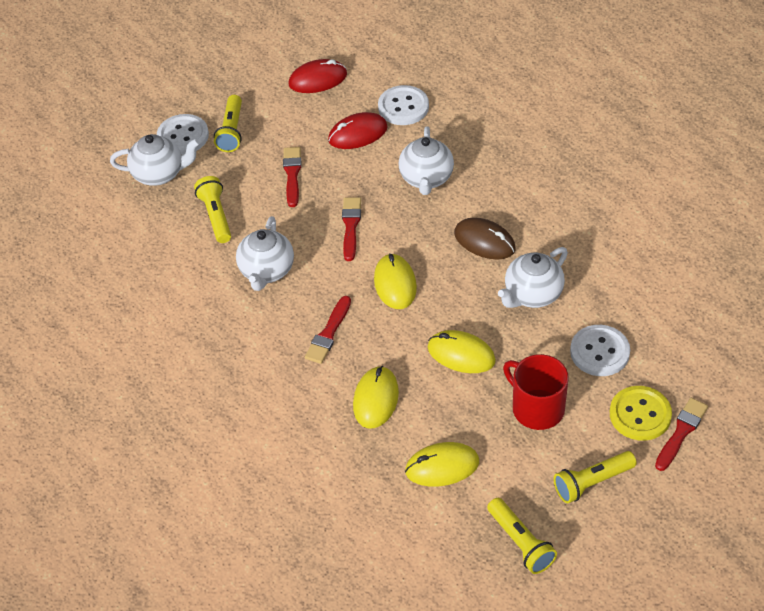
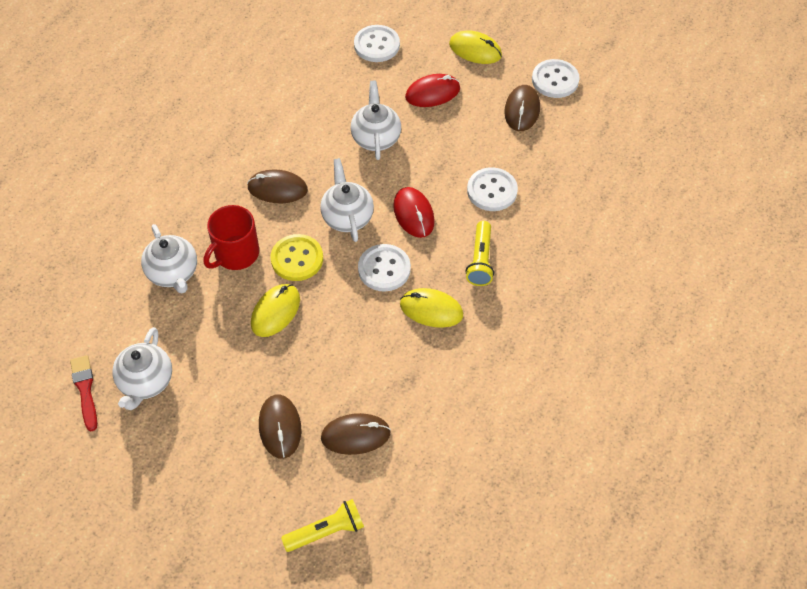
brown mouse: [454,218,516,260] = 1 -> [247,170,308,203] [259,394,302,459] [321,413,391,455] [504,85,540,131] = 4
red brush: [283,147,302,207] [305,296,351,364] [342,197,361,261] [655,398,708,471] = 4 -> [70,355,97,431] = 1
white button: [157,114,209,155] [378,85,429,125] [570,325,630,376] = 3 -> [354,25,400,62] [358,244,411,292] [467,167,518,211] [532,59,580,98] = 4
yellow flashlight: [194,176,231,243] [214,95,242,152] [487,498,557,574] [554,451,637,503] = 4 -> [281,499,364,552] [465,221,494,286] = 2
yellow mouse: [353,366,399,429] [374,253,417,309] [405,442,479,487] [428,330,496,373] = 4 -> [251,284,300,337] [400,288,463,328] [449,30,502,64] = 3

